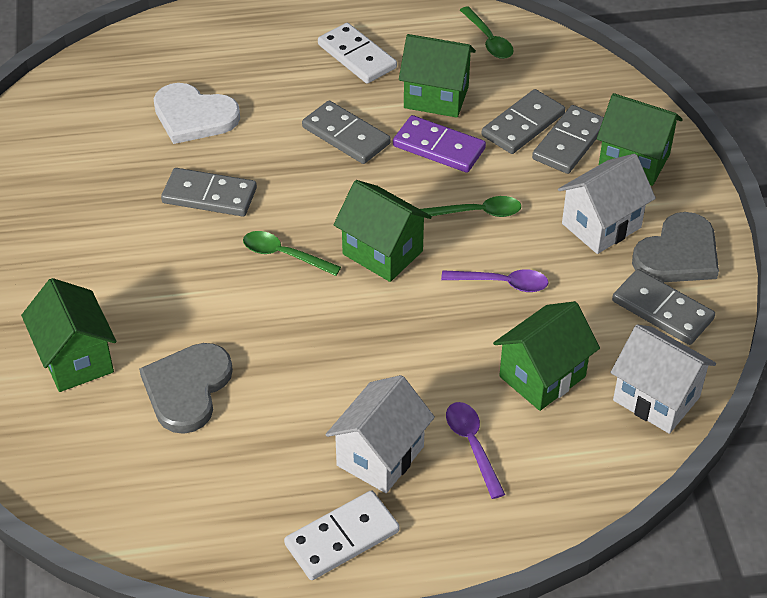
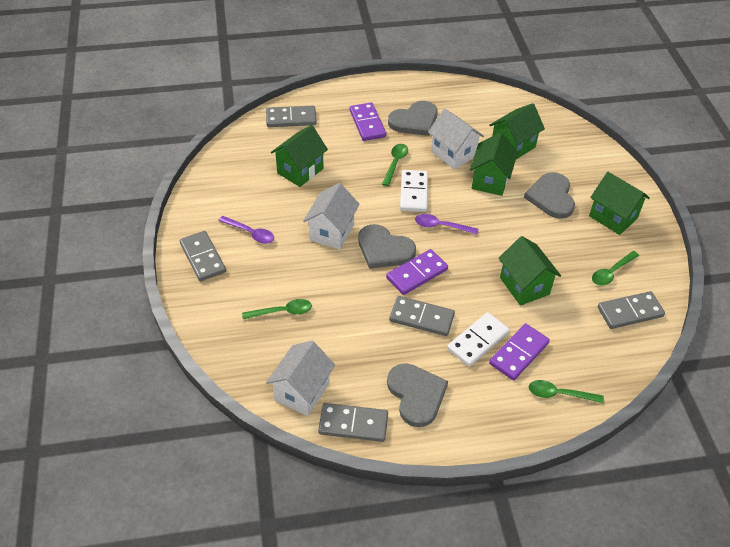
green spoon: [243,231,341,276] [420,196,521,217] [460,6,514,59] = 3 -> [242,299,312,319] [382,144,408,186] [529,380,604,403] [592,251,639,286] = 4
grey heart: [139,343,233,434] [632,212,719,282] = 2 -> [358,224,416,269] [387,363,448,427] [388,101,438,136] [524,172,575,219] = 4
purple domino: [393,115,486,173] = 1 -> [350,102,386,141] [386,249,448,295] [489,324,550,380] = 3
white heart: [153,83,240,144] = 1 -> none = 0

